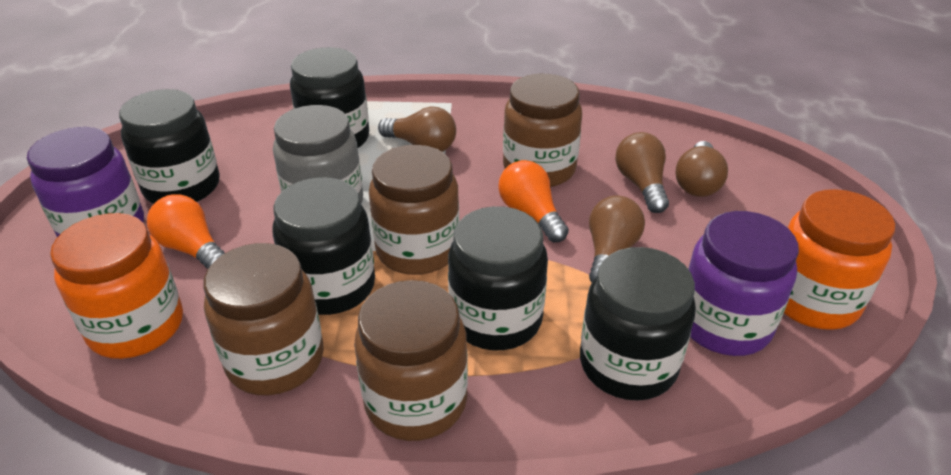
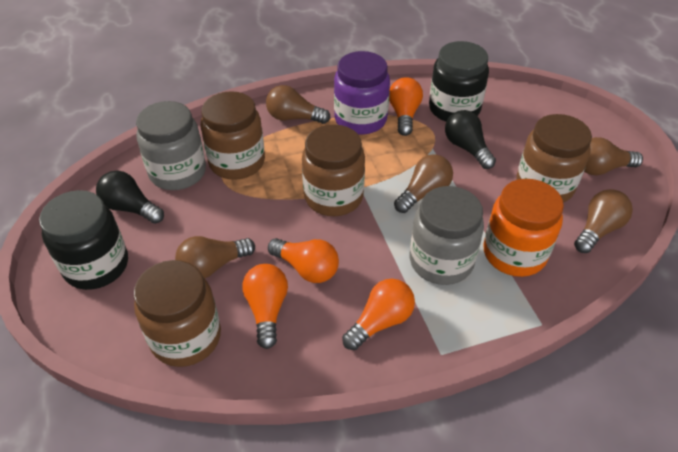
black jar: [119,89,220,204] [272,177,375,315] [290,47,369,148] [448,206,548,350] [580,247,696,401] = 5 -> [39,190,128,290] [429,41,489,122] = 2
black light bulb: none = 0 -> [96,171,164,224] [445,110,496,169] = 2
brown light bulb: [378,106,456,152] [589,195,645,282] [615,132,669,213] [676,141,728,197] = 4 -> [175,236,255,279] [266,85,331,124] [394,154,453,213] [574,189,633,253] [584,137,643,175] = 5
grey jar: [273,105,363,204] = 1 -> [136,101,206,190] [410,186,484,285] = 2
orange jar: [50,213,183,359] [784,189,895,330] = 2 -> [483,179,564,277] = 1
orange light bulb: [147,194,225,269] [498,160,569,242] = 2 -> [242,264,288,349] [268,238,339,283] [342,279,415,350] [389,77,423,136] = 4
purple jar: [27,127,144,237] [688,211,799,356] = 2 -> [334,51,390,135] = 1

